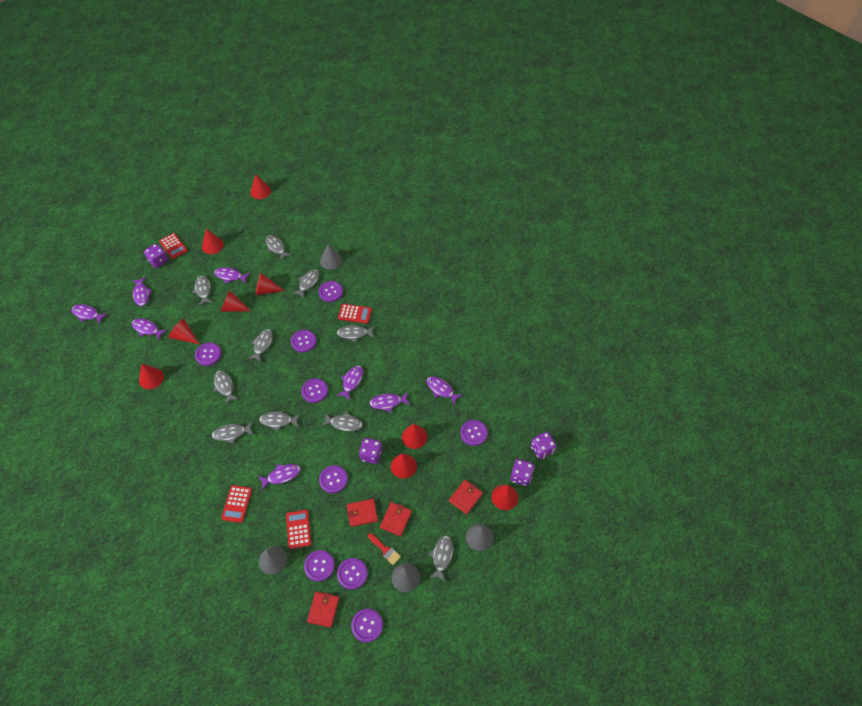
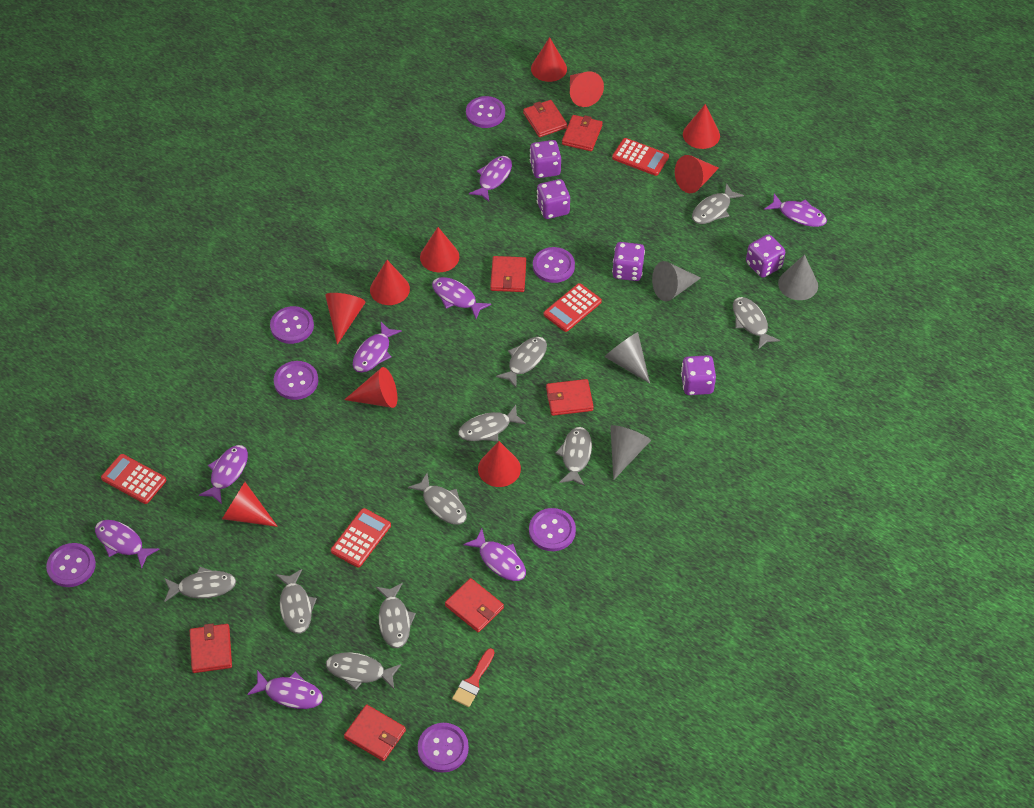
purple button: [195,343,221,366] [291,330,316,353] [301,378,328,403] [304,550,335,582] [319,281,343,302] [319,465,348,493] [337,558,368,590] [351,609,383,642] [460,420,488,446] = 9 -> [46,543,96,587] [270,306,314,344] [274,361,318,400] [418,723,469,773] [466,96,505,128] [529,508,576,551] [533,247,575,283] = 7
purple dice: [144,244,168,268] [359,438,382,464] [510,459,534,486] [531,432,557,460] = 4 -> [530,140,561,178] [537,179,570,219] [612,242,645,281] [681,355,716,395] [746,234,785,278] = 5
red cone: [139,364,164,389] [169,319,199,344] [202,229,224,254] [221,290,251,312] [250,174,271,199] [255,273,285,295] [391,453,417,479] [402,424,427,449] [491,484,518,510] = 9 -> [222,482,278,527] [325,293,366,345] [344,367,397,408] [370,260,410,305] [420,227,459,272] [478,441,521,487] [531,37,567,82] [570,71,604,107] [675,155,719,193] [683,104,720,149] = 10
red wallet: [307,592,339,628] [347,499,378,527] [380,502,412,536] [449,480,483,514] = 4 -> [190,623,232,673] [344,704,406,761] [445,578,504,633] [490,256,526,292] [523,100,567,137] [546,379,594,416] [562,115,603,151] = 7

